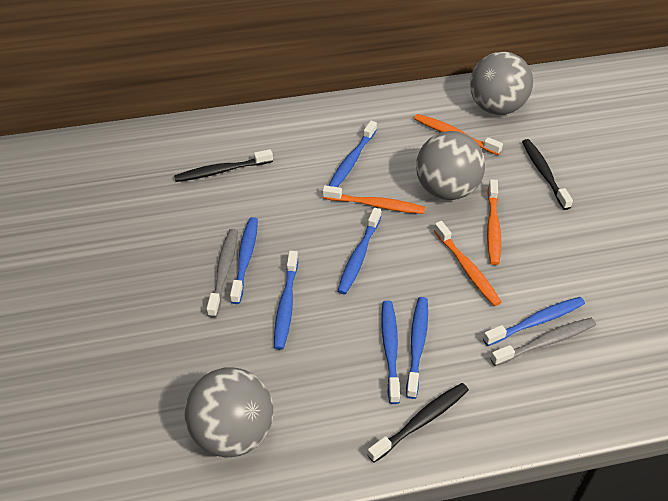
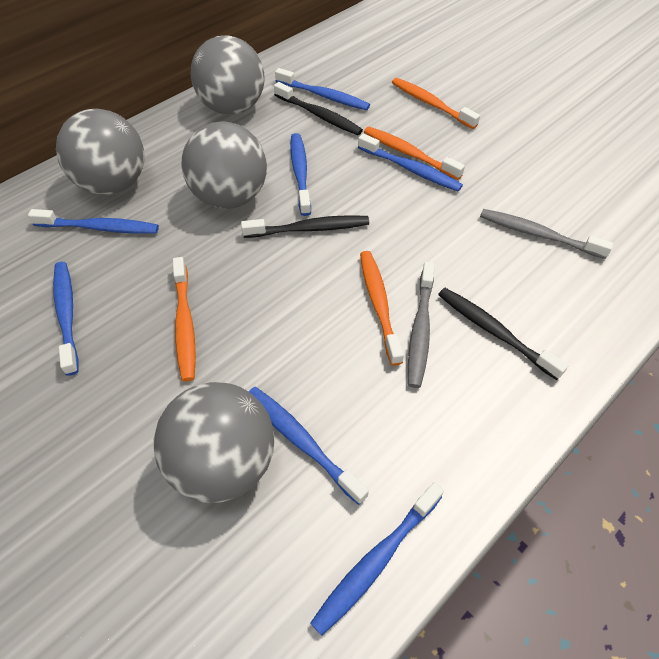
grey ball: [184,368,273,458] [416,131,485,200] [470,52,533,115] = 3 -> [56,109,144,195] [154,382,274,503] [182,121,267,209] [190,35,265,115] = 4

